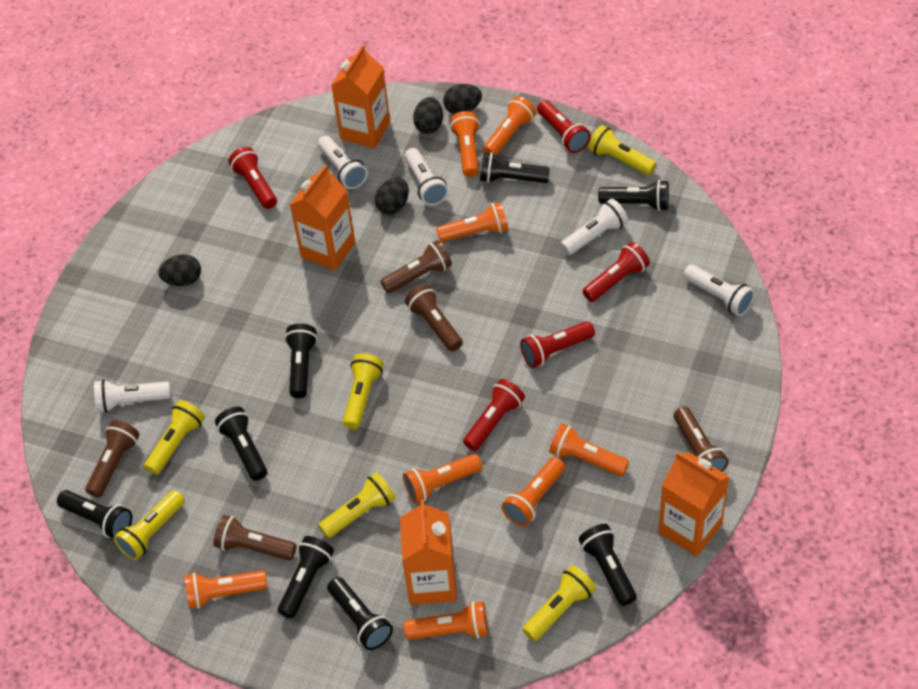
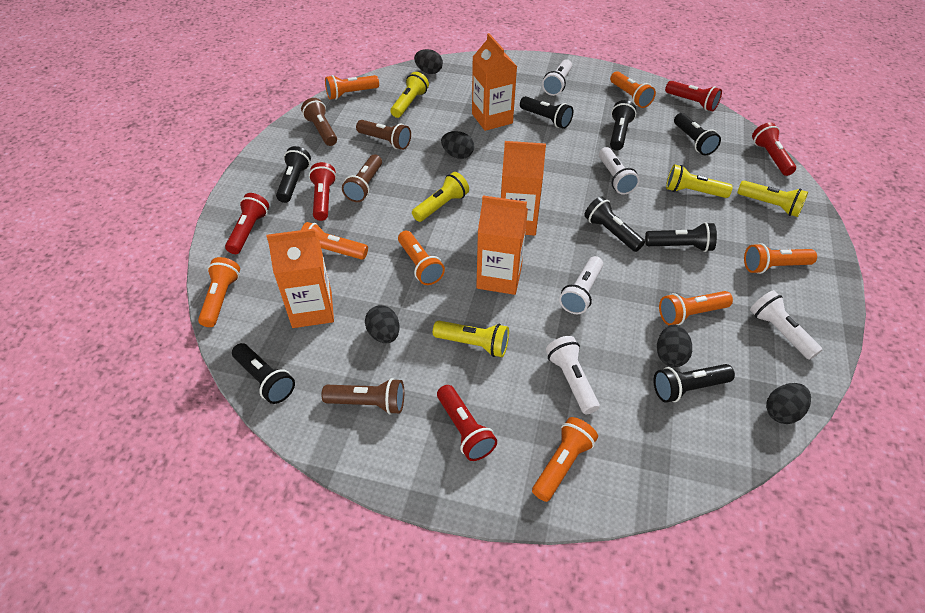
black egg: [158,254,201,286] [375,177,409,214] [413,97,443,134] [443,84,482,114] = 4 -> [365,305,400,343] [414,49,443,74] [441,131,474,159] [657,325,692,367] [766,383,811,424] = 5
brown flashlight: [85,420,140,498] [214,515,296,561] [381,240,452,294] [405,284,463,351] [674,407,729,472] = 5 -> [301,98,337,146] [322,378,404,414] [342,154,382,202] [356,120,411,150] = 4
yellow flashlight: [114,490,185,560] [144,400,205,475] [319,472,395,538] [343,353,384,429] [522,565,596,641] [588,125,656,175] = 6 -> [391,72,429,118] [412,172,469,222] [433,321,509,357] [666,164,733,198] [738,181,808,217] = 5

